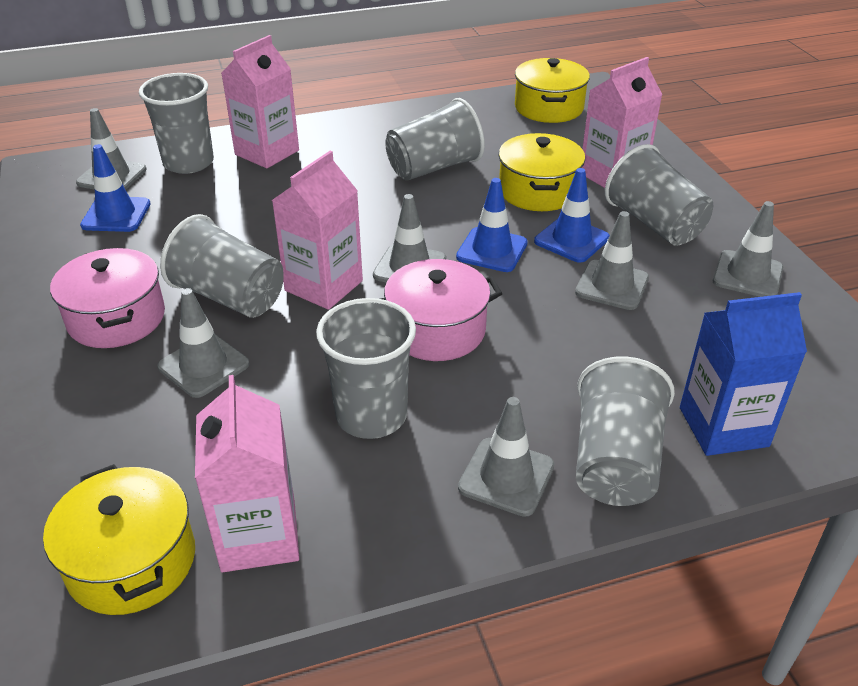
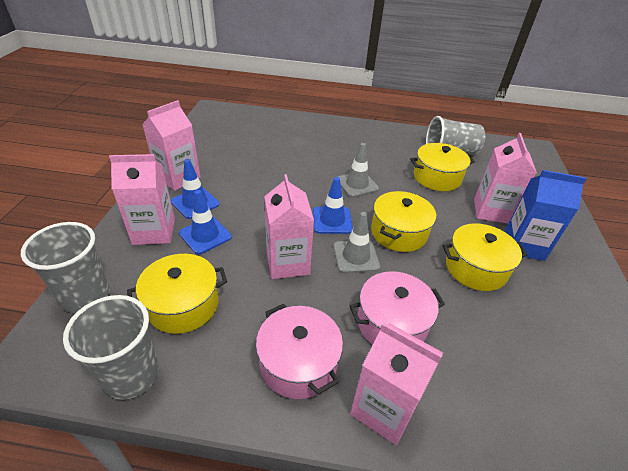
grey cup: [139,73,214,174] [160,214,283,318] [316,298,416,439] [385,98,485,181] [576,356,675,506] [605,144,714,246] = 6 -> [21,222,110,313] [63,295,159,400] [426,116,485,155] = 3
grey traffic cone: [76,108,147,190] [157,288,249,398] [373,194,446,283] [458,397,554,517] [575,211,649,310] [713,201,783,297] = 6 -> [333,212,380,273] [338,143,379,197] = 2
pink carton: [195,375,299,572] [222,35,299,168] [272,151,363,310] [582,57,663,188] = 4 -> [109,154,175,245] [142,100,201,191] [264,174,314,279] [350,322,443,445] [474,133,537,224] = 5
yellow pot: [43,464,195,615] [498,133,585,211] [515,58,590,123] = 3 -> [127,254,227,334] [371,191,436,252] [410,143,475,191] [442,223,527,291] = 4

